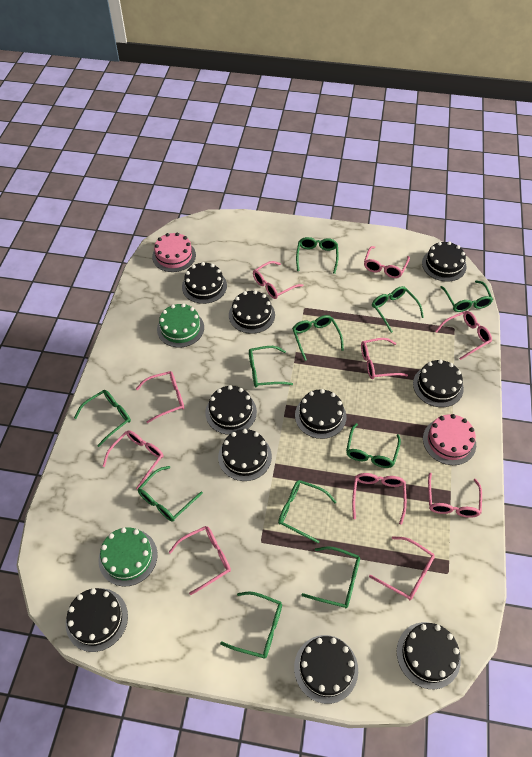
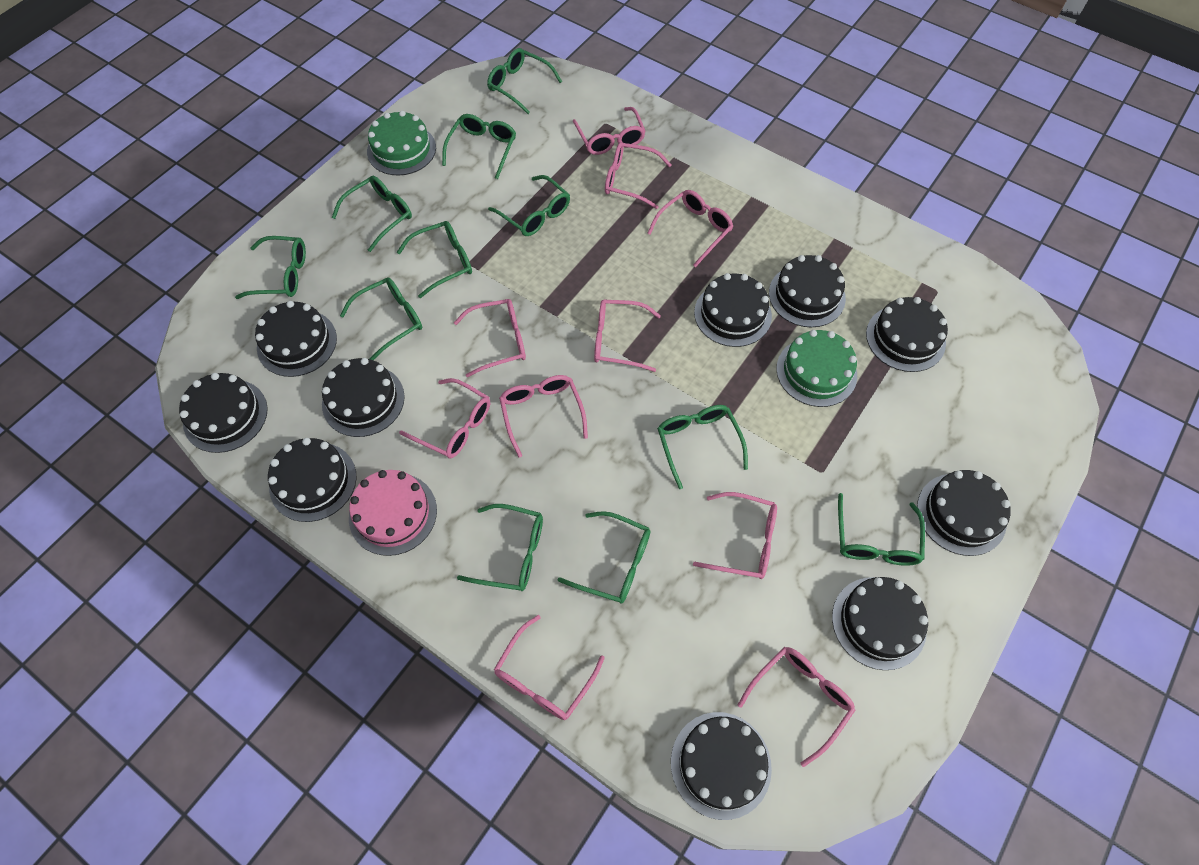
pink cake: [152,233,196,272] [423,414,476,465] = 2 -> [349,470,437,556] = 1

